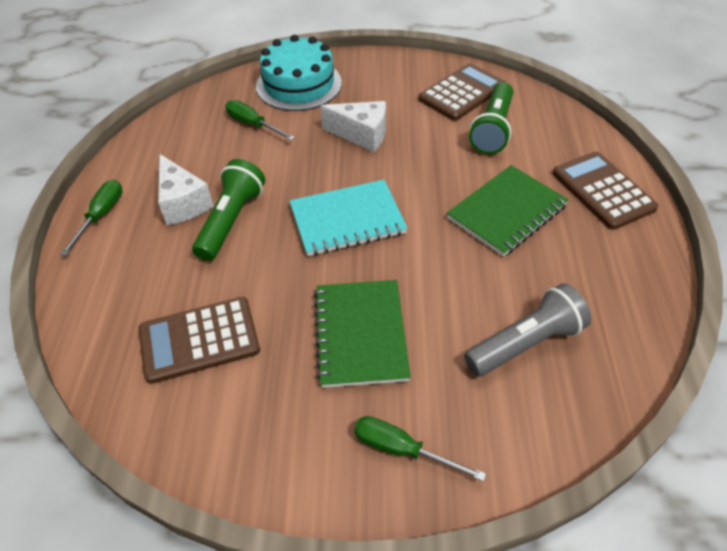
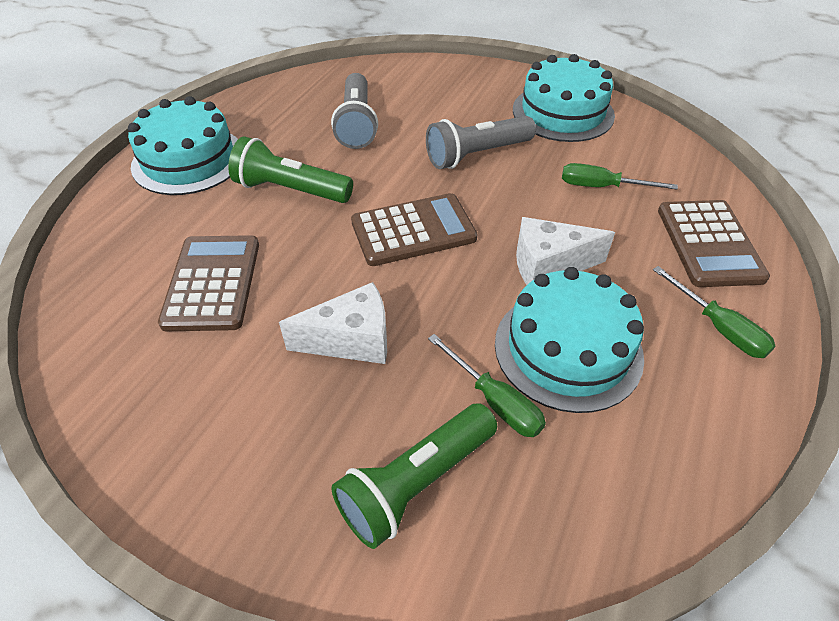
green notebook: [314,280,411,388] [447,165,569,257] = 2 -> none = 0
grey flashlight: [464,283,591,377] = 1 -> [331,73,378,149] [426,116,536,169] = 2
turquoise cake: [256,35,342,111] = 1 -> [128,96,238,195] [495,267,644,413] [513,54,615,142] = 3
turquoise notebook: [289,180,408,256] = 1 -> none = 0

